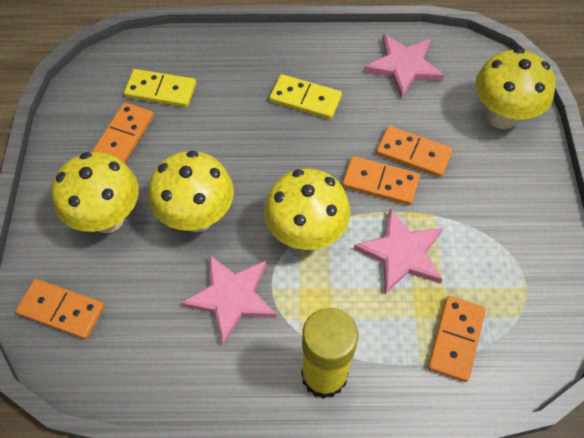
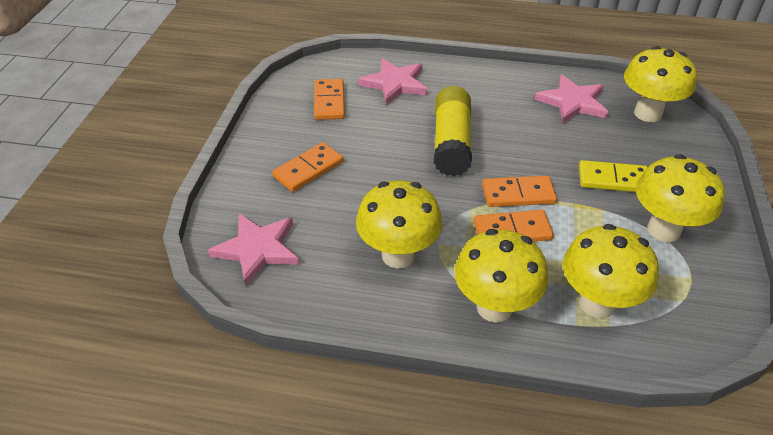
orange domino: [16,279,105,339] [92,102,154,163] [342,156,420,205] [376,126,453,177] [428,296,486,382] = 5 -> [272,142,343,192] [314,79,345,120] [474,210,553,242] [482,176,557,207] = 4
yellow domino: [124,69,196,107] [269,74,342,120] = 2 -> [579,160,648,192] = 1
yellow mushroom: [52,152,139,233] [148,151,234,232] [264,169,351,250] [475,48,555,129] = 4 -> [356,180,442,269] [454,229,548,323] [563,224,659,318] [624,46,697,122] [636,154,725,242] = 5

